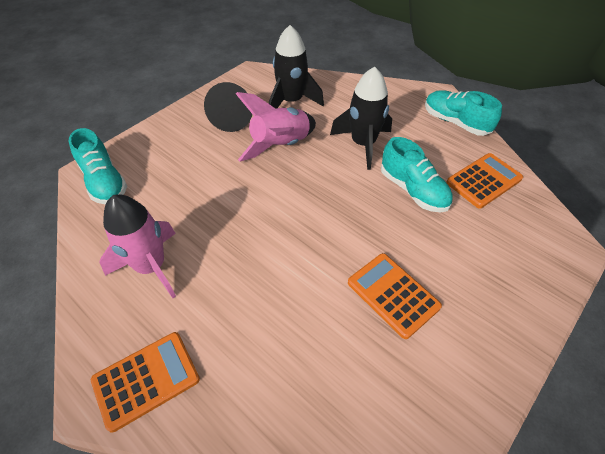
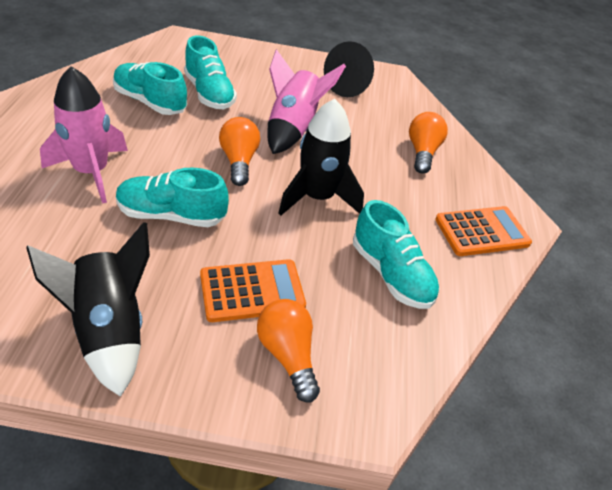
orange calculator: [91,332,200,433] [348,253,442,339] [446,153,523,209] = 3 -> [200,259,306,322] [435,206,532,256] = 2
orange light bulb: none = 0 -> [219,117,260,186] [257,299,320,402] [409,112,448,174] = 3
turquoise shoe: [69,128,127,205] [381,137,452,212] [425,90,502,136] = 3 -> [113,62,187,115] [116,167,229,227] [184,36,237,109] [353,200,440,309] = 4

